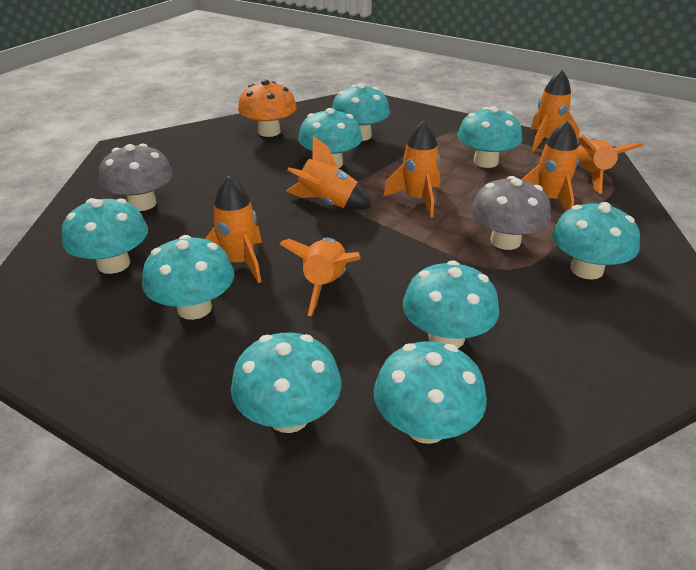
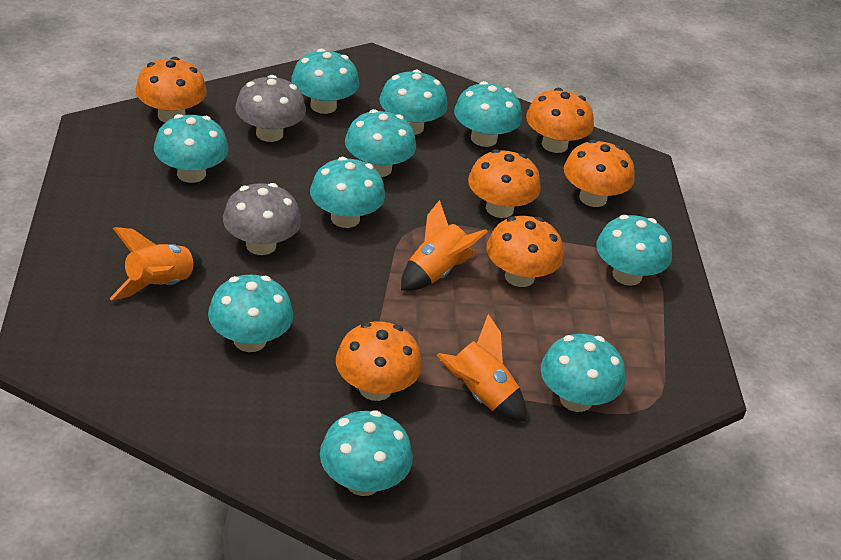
orange mushroom: [238,80,297,137] = 1 -> [135,57,207,122] [336,321,422,401] [468,149,541,218] [487,216,563,287] [526,88,594,153] [564,139,635,207] = 6
orange rocket: [205,176,262,283] [280,238,360,316] [286,136,372,210] [383,120,440,217] [521,121,579,211] [530,70,580,152] [577,135,644,194] = 7 -> [109,227,203,301] [401,200,488,291] [437,314,526,421] = 3
turquoise mushroom: [62,198,148,274] [142,235,234,320] [231,333,342,433] [298,108,362,168] [332,83,390,141] [374,342,487,444] [403,260,499,348] [457,106,522,168] [552,202,640,279] = 9 -> [154,114,229,183] [208,274,293,352] [291,49,359,114] [310,157,385,228] [320,411,413,496] [345,109,416,177] [379,70,448,135] [454,81,522,147] [541,334,625,412] [596,215,672,286] = 10

